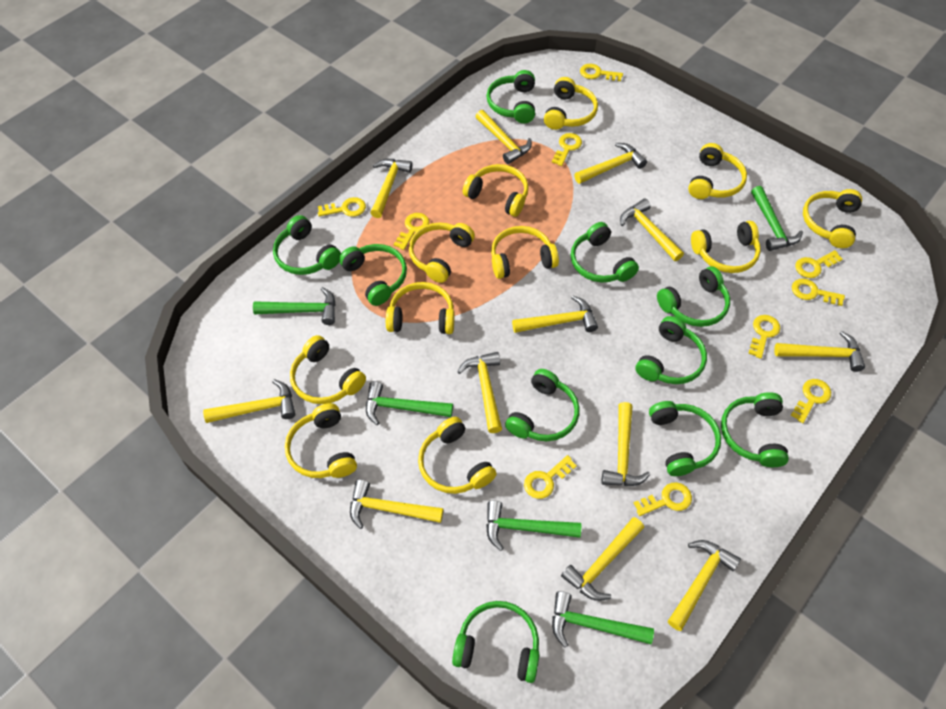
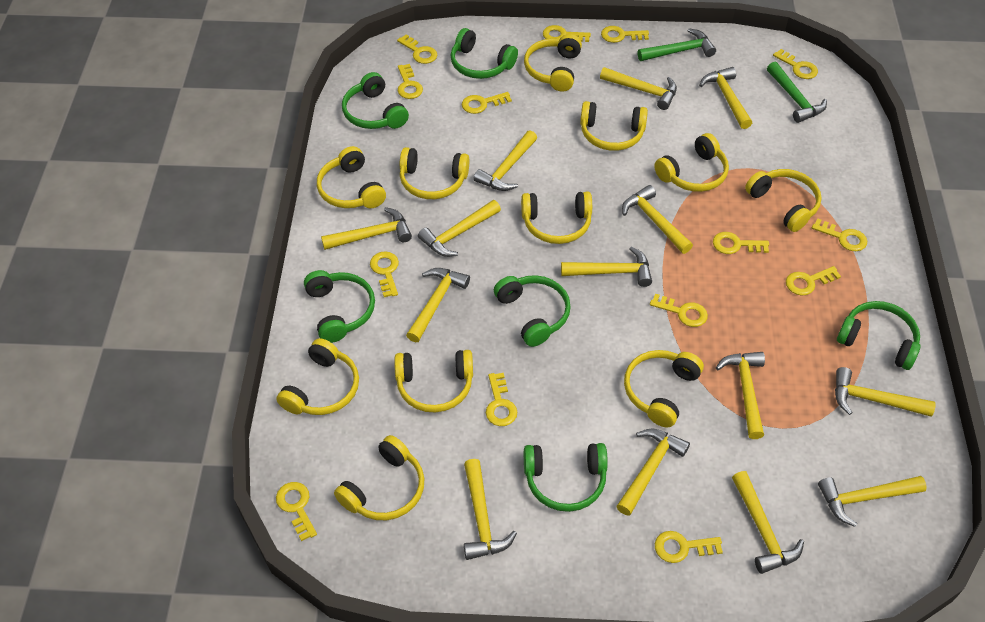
green hammer: [253,287,336,325] [366,381,453,425] [486,500,581,551] [552,591,654,648] [751,186,803,251] = 5 -> [638,29,716,61] [767,62,827,123] = 2
green headphones: [273,215,341,275] [339,244,407,306] [452,601,540,683] [486,70,535,123] [505,369,580,441] [571,222,639,283] [635,316,707,384] [649,401,721,476] [657,267,730,327] [721,392,789,467] = 10 -> [304,270,375,343] [342,72,409,129] [451,28,518,79] [494,275,571,347] [524,443,608,512] [837,301,920,370] = 6
yellow hammer: [203,379,295,423] [350,479,444,529] [370,159,413,218] [457,352,502,433] [476,110,532,164] [512,296,598,333] [561,517,644,601] [574,143,647,184] [601,402,650,486] [620,199,684,261] [668,540,741,631] [774,331,865,372] = 12 -> [321,207,412,250] [406,268,470,342] [418,200,501,257] [464,459,517,560] [474,130,537,191] [561,247,652,287] [600,67,677,110] [616,429,690,516] [622,185,693,254] [699,67,752,129] [716,352,765,439] [732,471,804,574] [818,476,927,527] [835,367,936,417] = 14
yellow key: [318,197,366,217] [394,213,429,250] [524,455,577,499] [552,133,582,166] [580,64,623,81] [634,482,692,516] [748,315,780,359] [791,379,831,423] [792,278,845,306] [795,250,842,278] = 10 -> [276,482,317,541] [370,251,399,297] [397,35,437,64] [398,64,423,99] [462,92,512,114] [486,373,517,426] [543,25,591,42] [601,26,649,43] [650,294,708,327] [655,531,723,563] [713,232,769,254] [773,49,818,79] [786,266,841,296] [812,218,867,251] = 14

